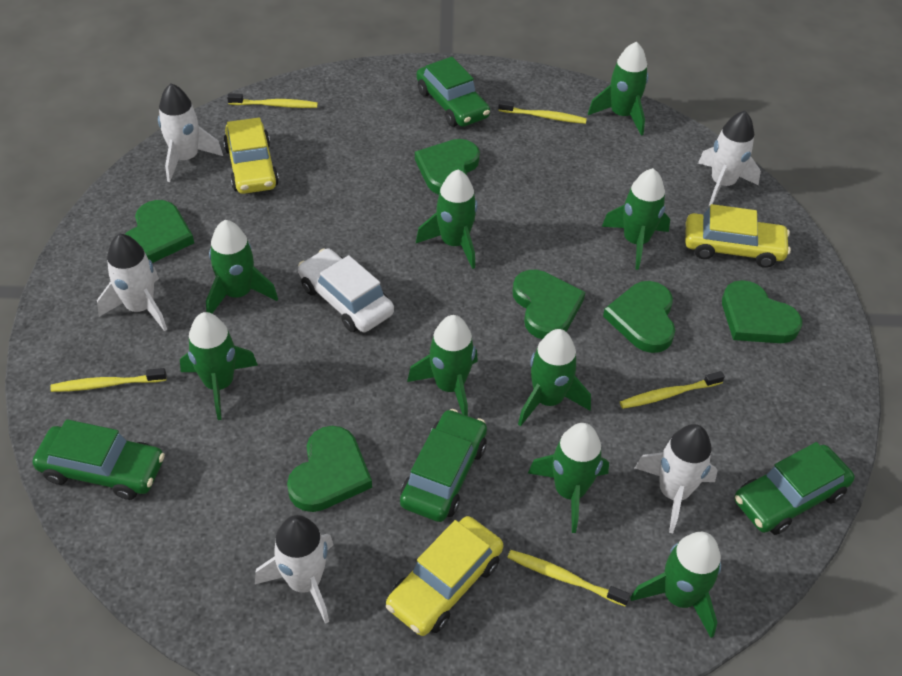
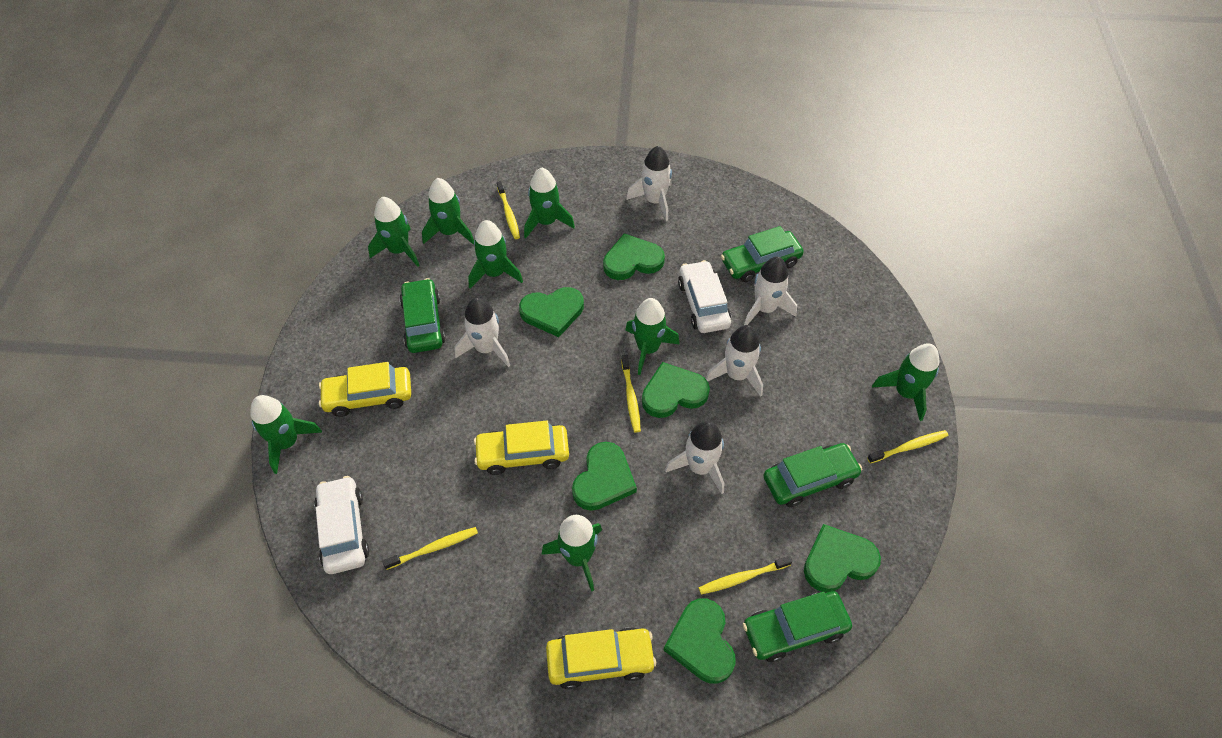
green rocket: [180,312,258,420] [206,220,278,313] [407,315,478,416] [416,169,478,269] [518,329,591,426] [528,423,609,533] [588,42,648,136] [602,168,670,270] [630,532,721,638] = 9 -> [250,395,322,474] [368,197,420,267] [422,178,474,245] [468,220,523,289] [524,167,575,238] [541,515,602,592] [625,298,680,375] [872,344,939,421] = 8
white car: [298,248,394,332] = 1 -> [314,476,369,574] [678,260,731,333] = 2

